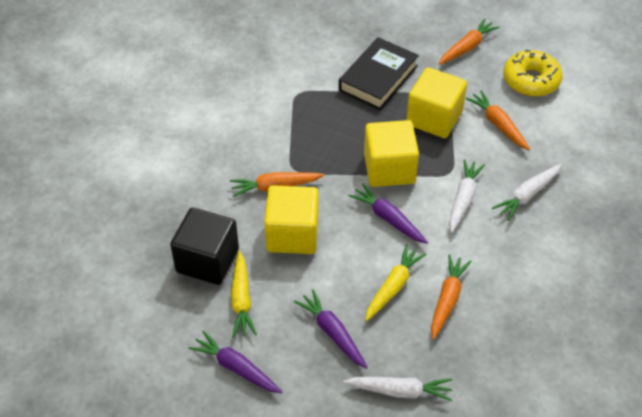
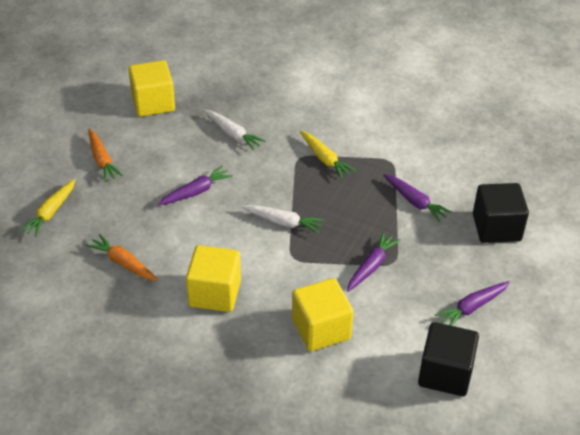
black book: [339,37,419,110] = 1 -> none = 0
black cube: [170,207,239,285] = 1 -> [418,322,479,396] [473,183,529,243] = 2
orange carrot: [230,172,324,197] [431,255,472,340] [439,18,500,65] [466,90,530,150] = 4 -> [86,234,158,281] [88,129,123,182] = 2
purple carrot: [189,331,283,393] [294,290,368,369] [349,183,428,244] = 3 -> [158,165,233,205] [347,232,401,292] [383,174,452,222] [435,281,510,326] = 4
white carrot: [343,377,452,402] [449,159,485,233] [492,164,561,221] = 3 -> [204,110,266,150] [241,205,324,234] = 2
yellow donut: [503,50,563,97] = 1 -> none = 0

